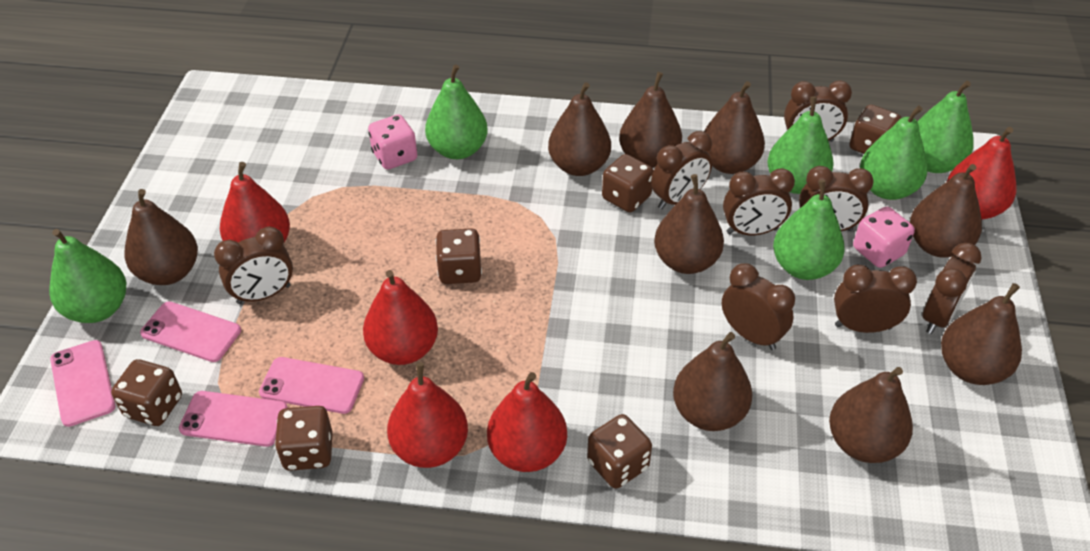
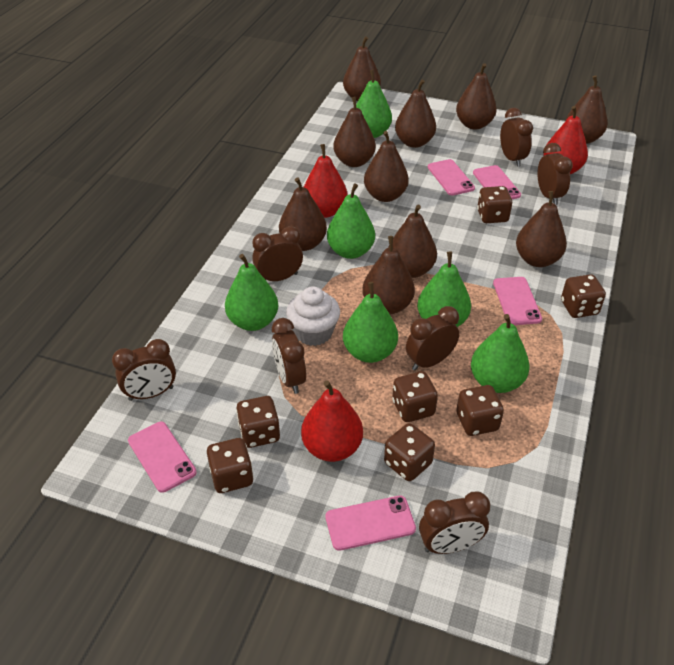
brown clock: [214,227,293,304] [651,131,712,209] [722,263,795,350] [723,168,795,235] [784,81,852,142] [799,166,874,231] [834,265,917,333] [922,243,982,334] = 8 -> [112,339,176,401] [252,226,303,281] [272,318,306,394] [406,306,459,371] [419,492,490,554] [500,108,533,167] [537,143,573,205] = 7
brown dice: [111,359,182,426] [275,406,333,471] [436,228,482,284] [587,414,652,489] [602,154,654,212] [849,105,902,154] = 6 -> [207,438,254,493] [236,396,280,448] [384,423,435,481] [392,371,438,422] [456,385,504,436] [477,186,512,223] [561,274,606,318] = 7
brown pear: [125,189,198,285] [548,82,611,176] [619,72,682,168] [654,174,724,274] [673,332,752,431] [704,81,765,174] [829,367,913,463] [910,164,982,258] [941,283,1022,385] = 9 -> [279,178,327,251] [333,97,376,167] [343,37,381,101] [362,236,415,314] [364,131,409,202] [388,205,437,278] [395,80,436,148] [456,63,497,130] [516,191,567,267] [566,75,608,144] = 10
pink dice: [368,114,417,170] [853,207,915,268] = 2 -> none = 0
pink phone: [50,340,115,427] [140,301,241,362] [179,391,288,447] [259,357,364,414] = 4 -> [128,422,196,493] [326,496,416,551] [428,159,475,196] [473,165,521,199] [493,277,542,325] = 5
red pear: [220,162,290,242] [363,270,438,365] [387,362,468,468] [487,372,567,472] [947,127,1017,220] = 5 -> [301,380,363,462] [304,144,347,218] [543,106,588,174] = 3
white cupcake: none = 0 -> [286,286,340,346] = 1

